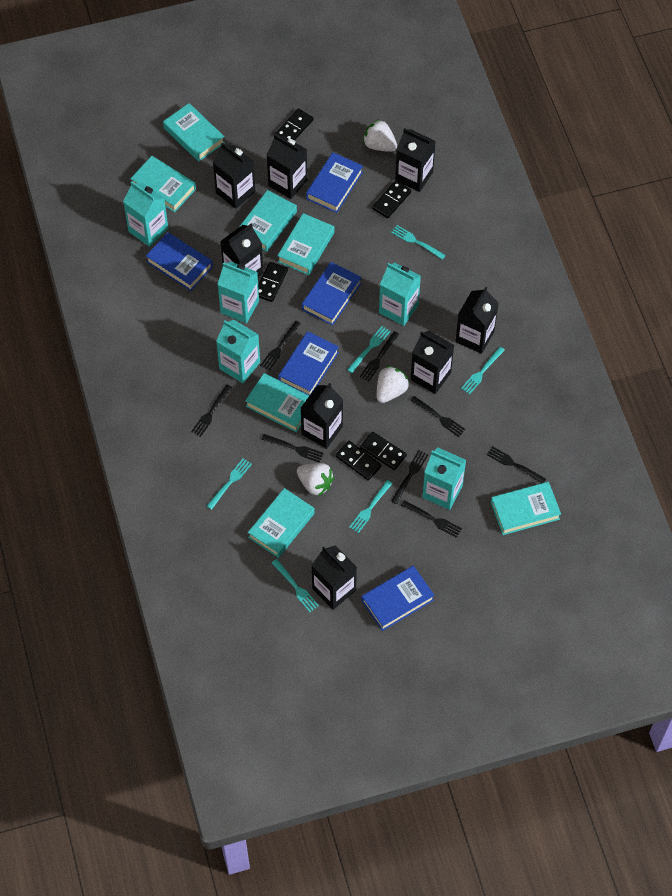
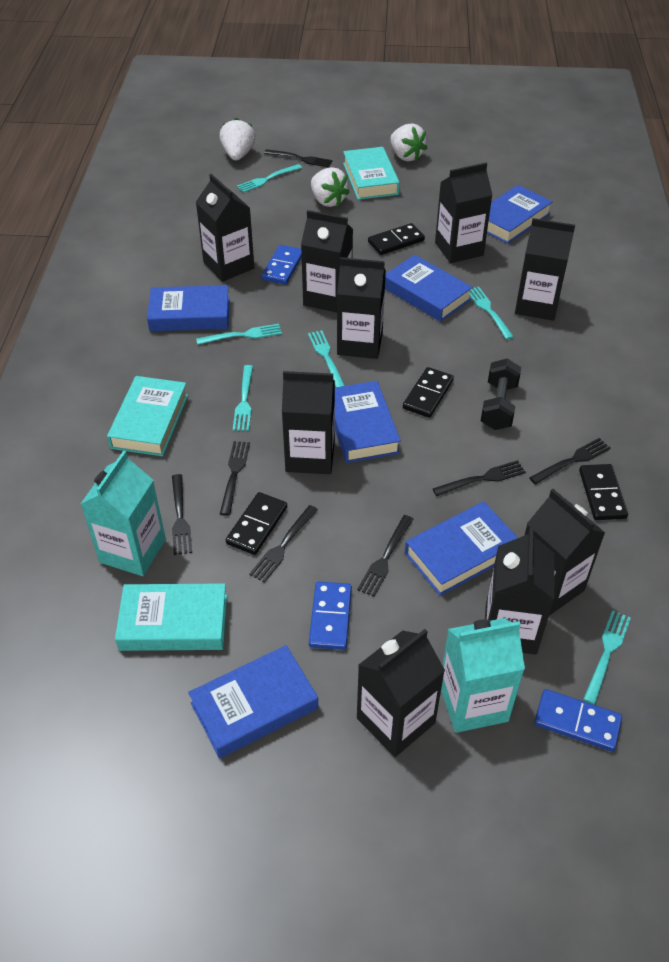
black carton: [213,142,255,209] [220,224,264,277] [267,134,307,199] [301,383,343,449] [312,546,357,610] [395,128,436,192] [411,330,454,394] [455,287,499,354] = 8 -> [196,174,254,282] [282,371,335,474] [301,210,353,313] [337,257,386,359] [357,629,445,757] [435,163,492,263] [485,528,555,655] [515,218,575,321] [524,489,605,616] = 9
black domino: [258,262,288,302] [275,108,313,141] [336,441,382,481] [360,432,407,470] [372,180,411,218] = 5 -> [226,492,287,555] [368,223,425,255] [403,367,454,418] [579,464,628,520] = 4
black dumbbell: none = 0 -> [481,358,521,430] = 1
black fork: [191,384,232,437] [260,321,301,371] [261,434,324,463] [360,331,399,382] [391,450,429,504] [401,500,462,538] [410,396,466,437] [487,446,546,483] = 8 -> [172,474,192,555] [220,441,250,516] [249,505,318,583] [264,149,333,168] [357,515,413,597] [433,460,526,496] [529,438,611,484] = 7
blue book: [146,232,213,291] [278,331,339,396] [302,262,362,326] [306,152,363,213] [362,566,435,631] = 5 -> [147,285,230,331] [188,645,318,759] [335,381,401,463] [385,255,473,322] [405,502,518,596] [487,185,553,244] = 6
blue domino: none = 0 -> [262,245,302,285] [309,582,352,650] [534,689,622,752] = 3
turquoise book: [130,156,196,212] [163,103,225,162] [239,190,297,252] [245,373,309,432] [248,488,315,558] [277,213,334,275] [491,482,561,535] = 7 -> [107,376,188,456] [115,583,227,651] [343,147,400,200] = 3
turquoise carton: [123,182,168,247] [216,320,260,383] [217,261,259,323] [379,263,421,326] [422,448,466,510] = 5 -> [81,451,166,576] [441,618,525,733] = 2

